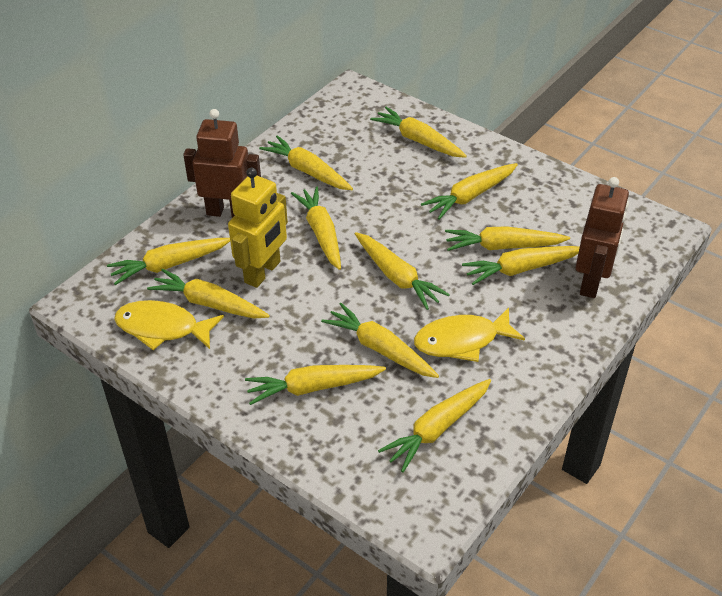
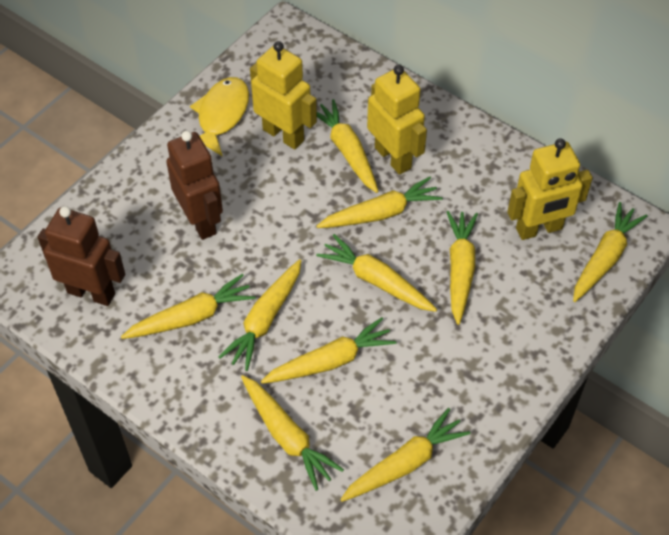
yellow carrot: [107,238,230,285] [147,269,270,319] [245,365,386,405] [259,135,353,190] [291,186,341,270] [321,303,439,378] [355,232,450,310] [370,107,467,158] [378,379,491,472] [421,163,518,220] [445,226,570,251] [462,246,580,285] = 12 -> [121,274,256,339] [219,259,302,371] [241,375,344,491] [261,317,397,384] [316,177,443,228] [316,234,437,312] [317,99,379,193] [340,408,470,502] [447,211,478,325] [573,202,648,302] = 10
yellow fish: [114,300,224,350] [414,307,525,362] = 2 -> [190,77,249,157] = 1
yellow robot: [228,167,288,288] = 1 -> [250,41,317,150] [367,65,427,175] [507,138,593,240] = 3

